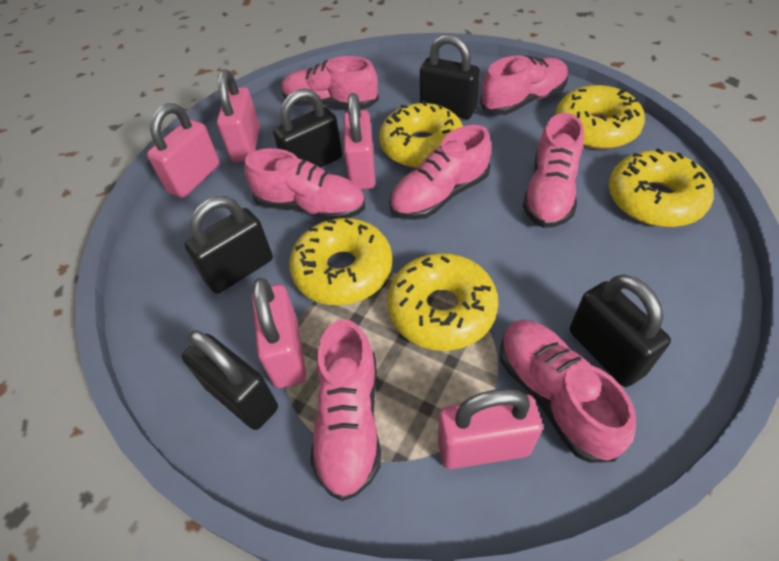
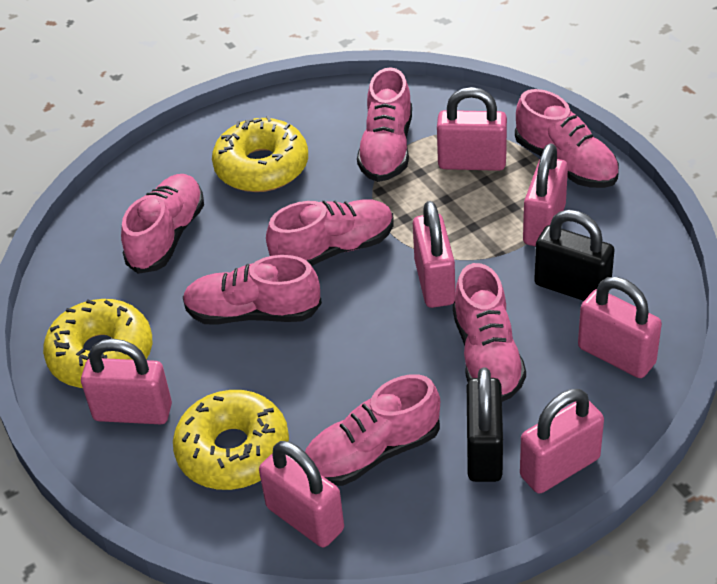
black padlock: [182,330,278,430] [184,196,273,294] [273,88,342,168] [420,34,480,119] [570,275,671,387] = 5 -> [467,368,503,482] [534,210,615,301] = 2
pink padlock: [147,103,220,198] [217,70,260,162] [252,277,306,388] [344,93,375,190] [438,389,543,469] = 5 -> [81,339,172,424] [259,441,344,547] [413,201,455,308] [437,87,507,171] [520,389,604,494] [523,143,568,246] [578,277,662,378] = 7
yellow donut: [289,218,392,305] [379,101,463,168] [387,253,498,351] [555,85,645,149] [608,148,714,227] = 5 -> [43,299,152,388] [173,390,289,490] [212,116,308,192] = 3

